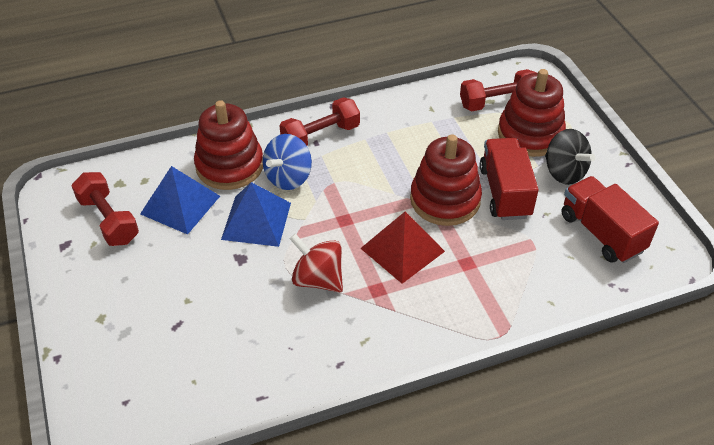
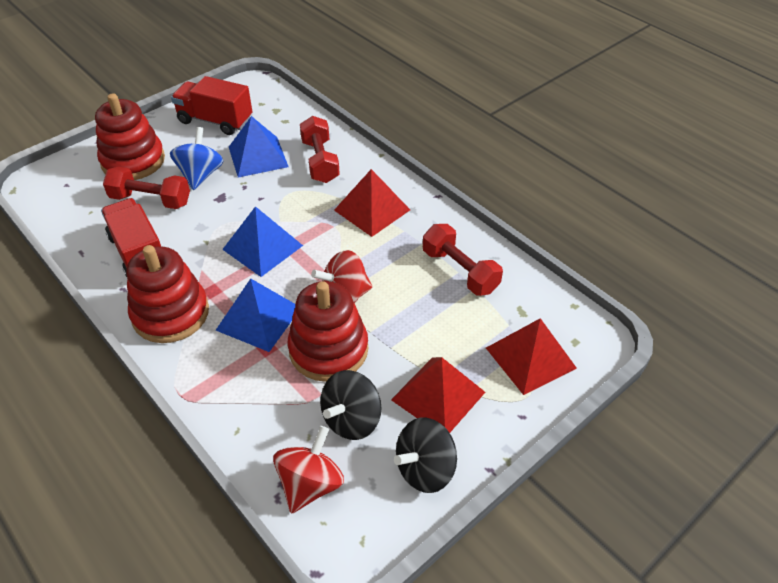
black spinning top: [545,129,595,185] = 1 -> [320,370,381,440] [394,418,457,493] = 2
blue pyramid: [140,166,220,234] [221,182,291,247] = 2 -> [216,279,295,352] [222,206,303,277] [229,116,288,178] = 3
red pyramid: [360,212,445,284] = 1 -> [334,169,410,237] [391,357,485,433] [486,318,577,395] = 3
red spinning top: [290,233,343,292] = 1 -> [273,426,344,513] [311,250,372,303] = 2

